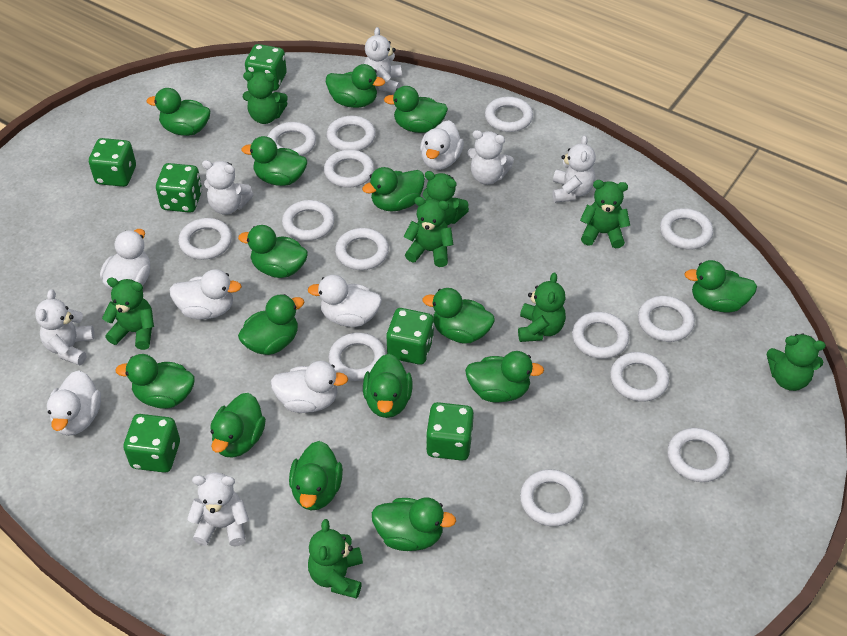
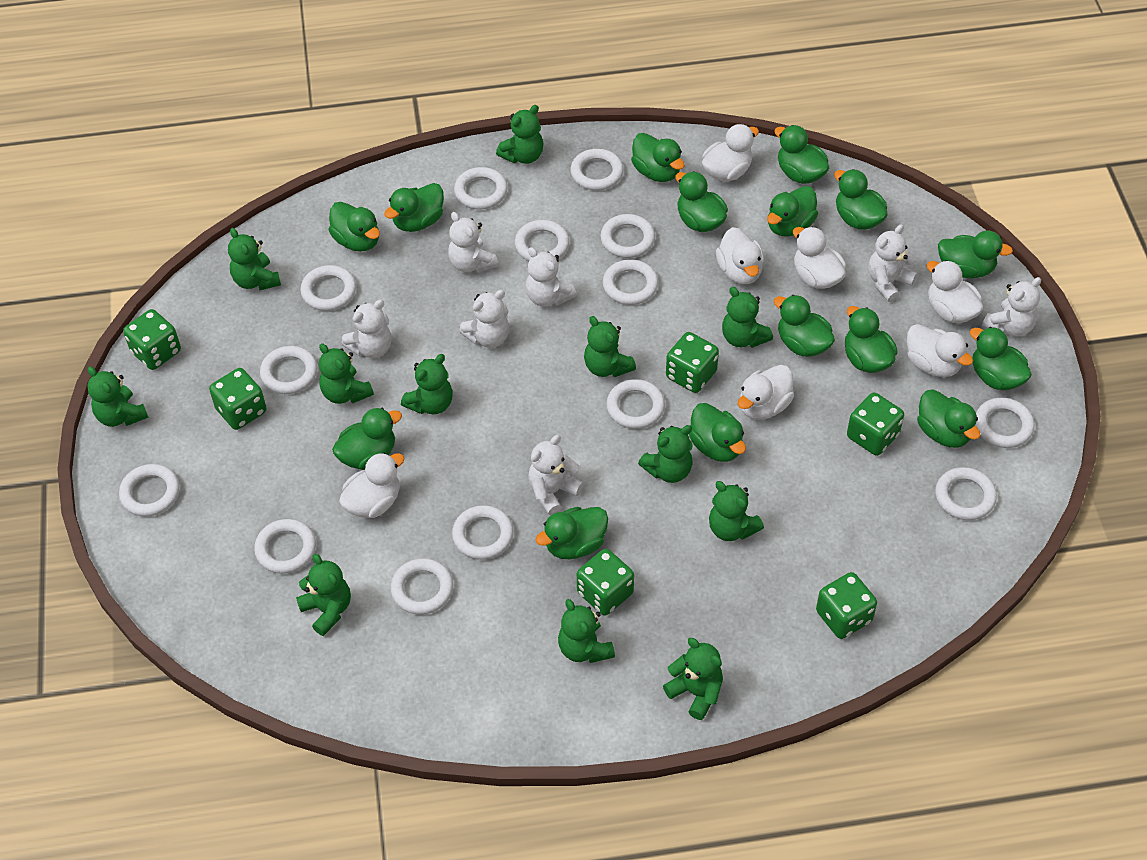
green teddy bear: [102,278,154,350] [243,72,288,124] [308,519,363,599] [404,197,454,267] [423,171,469,225] [518,272,566,342] [580,180,630,248] [767,333,826,391] = 8 -> [87,366,148,427] [228,228,281,290] [296,554,351,636] [319,343,374,404] [401,354,453,414] [496,105,543,164] [558,599,615,663] [584,316,636,377] [638,425,693,483] [663,638,723,720] [709,481,764,541] [722,287,773,348] = 12
white duck: [47,370,101,436] [100,229,150,290] [169,269,242,319] [270,361,348,413] [308,275,382,327] [420,120,464,170] = 6 -> [339,452,405,518] [702,124,759,182] [716,227,764,284] [738,365,794,420] [793,227,846,289] [907,324,973,377] [927,260,983,323] = 7
white teddy bear: [35,289,94,366] [187,472,249,546] [202,160,253,215] [364,27,402,93] [467,130,514,185] [552,135,596,203] = 6 -> [342,300,391,358] [448,212,499,273] [459,290,509,348] [526,247,577,306] [528,435,583,515] [868,224,917,302] [982,277,1041,337] = 7

